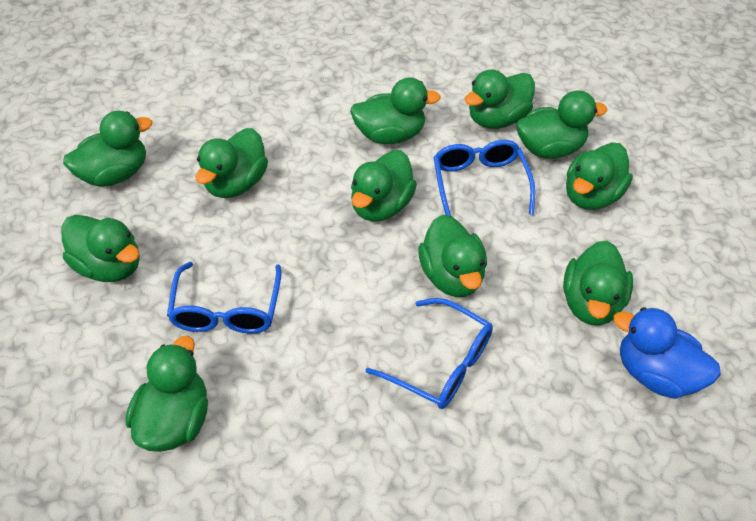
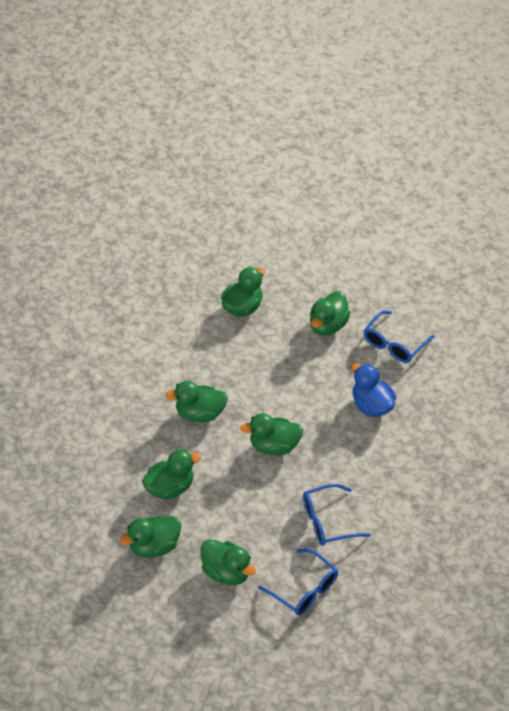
green duck: [61,215,140,282] [63,111,153,187] [126,336,208,452] [195,128,268,198] [350,77,441,144] [351,150,417,222] [418,214,487,297] [464,69,535,129] [516,90,607,159] [563,241,633,325] [566,142,633,210] = 11 -> [120,515,181,558] [142,450,201,500] [165,381,228,422] [200,539,256,585] [221,267,265,317] [240,413,303,455] [310,291,351,336] = 7

